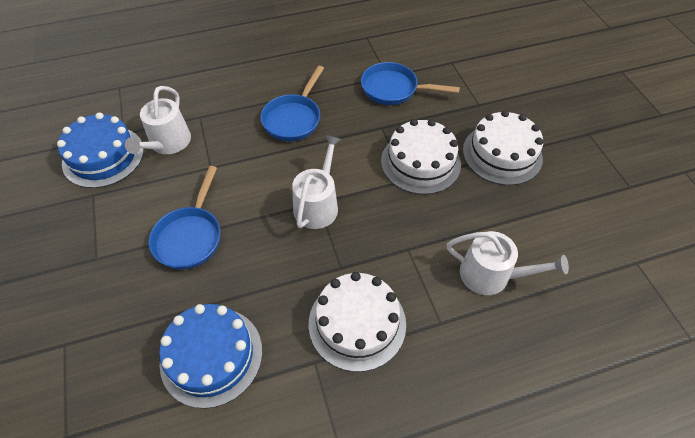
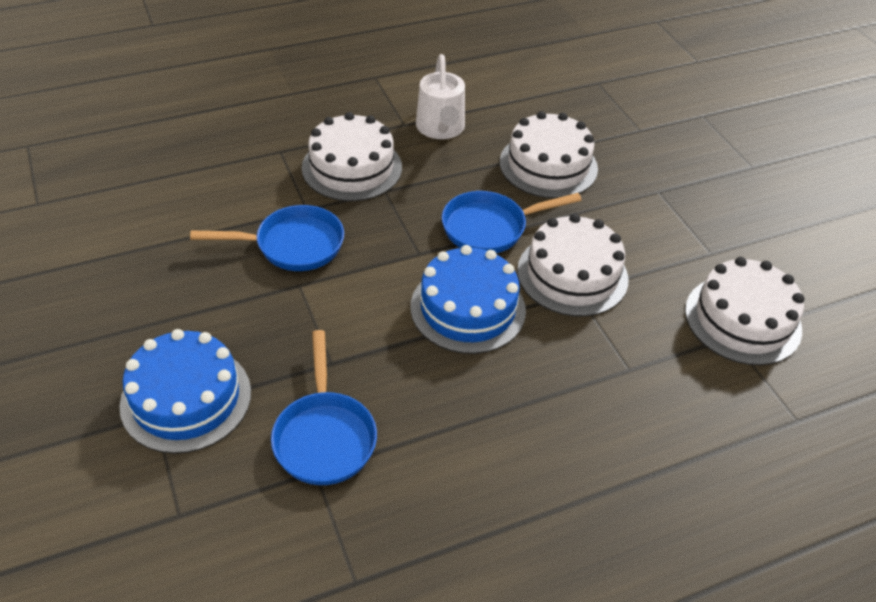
white cake: [309,272,406,372] [381,119,461,195] [463,110,543,185] = 3 -> [302,112,402,201] [500,111,598,198] [517,214,629,317] [685,257,804,365] = 4
white watering can: [125,86,191,154] [292,135,341,229] [447,231,569,295] = 3 -> [416,54,465,139] = 1

